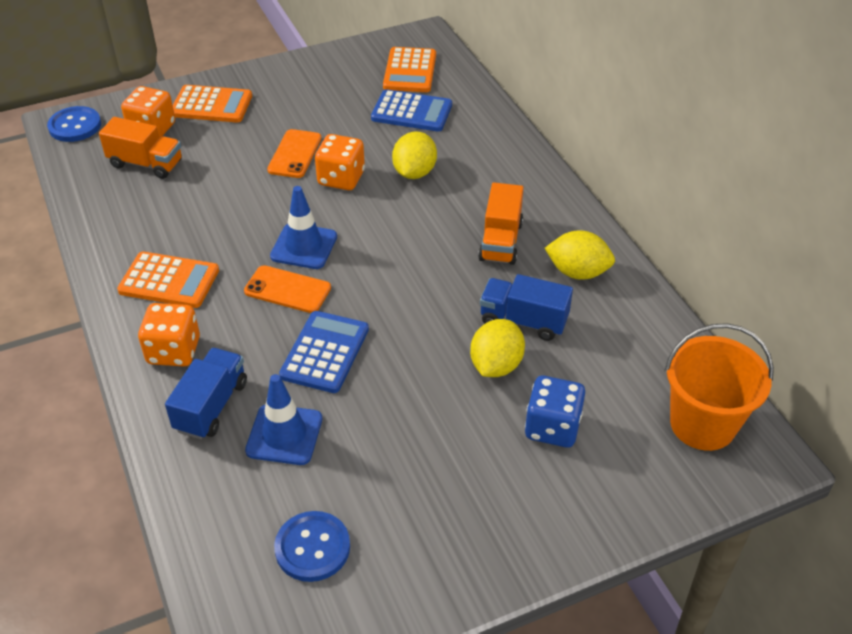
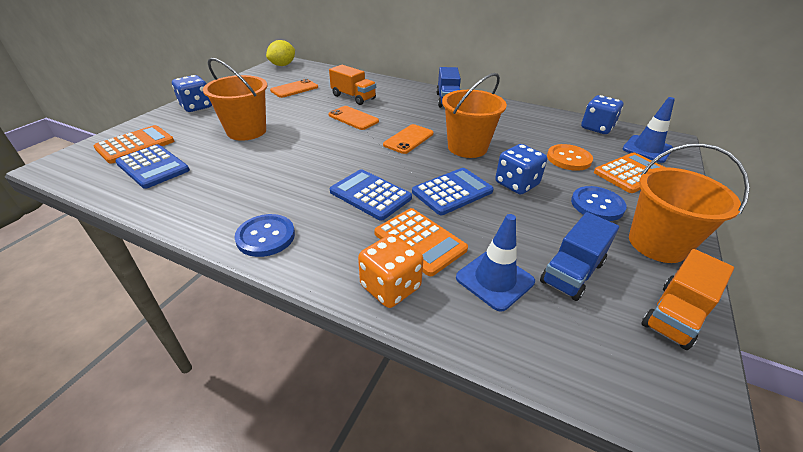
blue calculator: [279,311,369,393] [371,89,452,132] = 2 -> [115,144,190,189] [330,169,412,221] [412,168,494,215] = 3
blue dice: [525,376,585,448] = 1 -> [172,75,212,112] [495,144,547,194] [581,95,623,134] = 3
orange bucket: [664,323,774,451] = 1 -> [203,58,267,141] [442,73,507,158] [629,143,750,263] = 3
orange button: none = 0 -> [547,144,593,171] = 1
orange dice: [121,86,175,137] [138,303,200,367] [315,134,365,190] = 3 -> [358,234,424,308] = 1
orange phone: [244,265,331,313] [267,129,321,178] = 2 -> [270,79,318,98] [328,106,379,130] [383,124,433,154] = 3
yellow lemon: [392,131,437,179] [470,319,525,377] [545,230,615,280] = 3 -> [266,40,295,66] = 1

